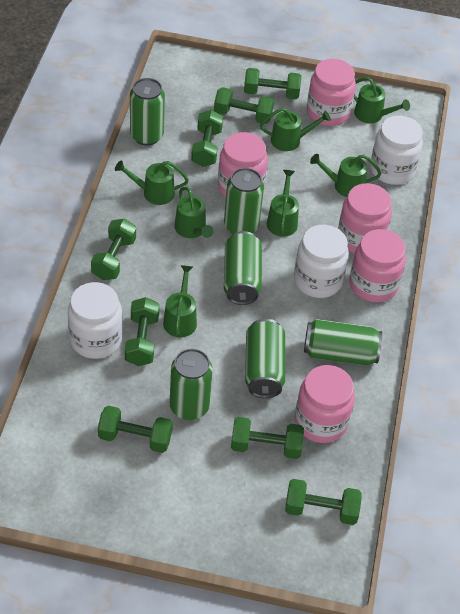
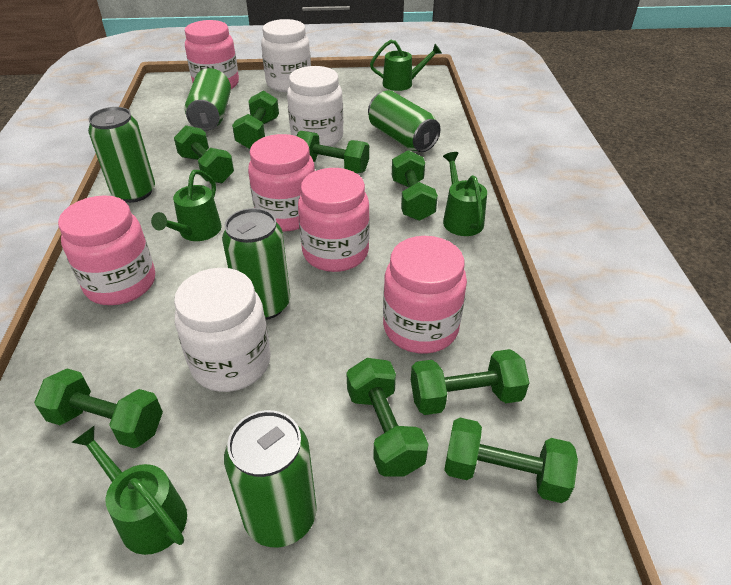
green can: [130,78,165,145] [170,349,213,420] [224,168,264,234] [224,231,262,305] [245,319,285,398] [304,319,382,365] = 6 -> [88,107,155,203] [185,68,231,131] [222,208,290,320] [224,410,317,548] [368,90,441,152] = 5
green watering can: [115,160,189,205] [163,265,197,337] [174,187,214,238] [260,108,331,151] [267,170,299,237] [310,154,381,197] [354,77,410,123] = 7 -> [71,426,187,555] [151,170,222,241] [370,40,442,91] [443,152,487,236] = 4

